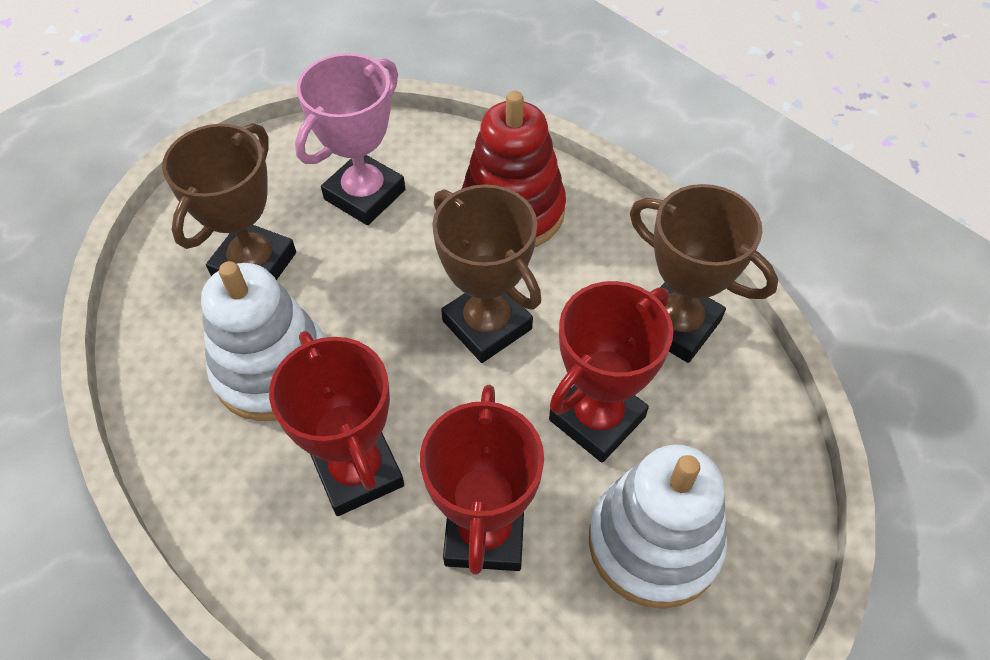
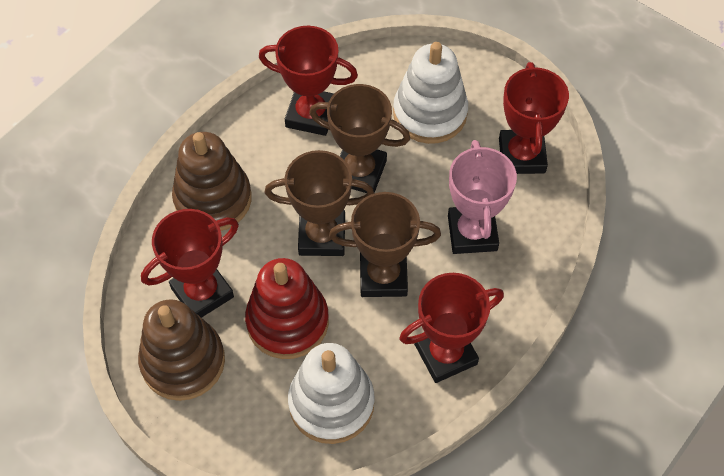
brown stacking toy: none = 0 -> [138,299,225,401] [172,132,252,231] = 2
red trophy: [269,331,404,516] [420,385,544,574] [549,281,673,463] = 3 -> [141,209,239,318] [259,26,358,136] [399,273,504,383] [499,62,569,174] = 4

